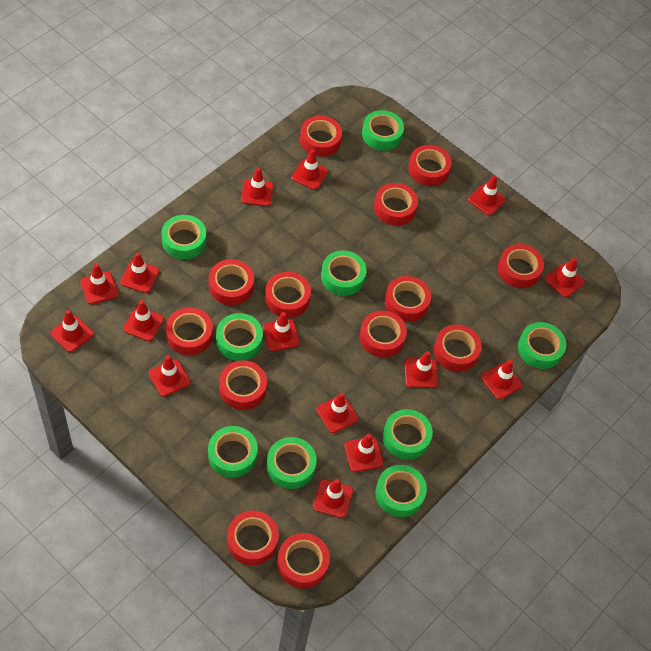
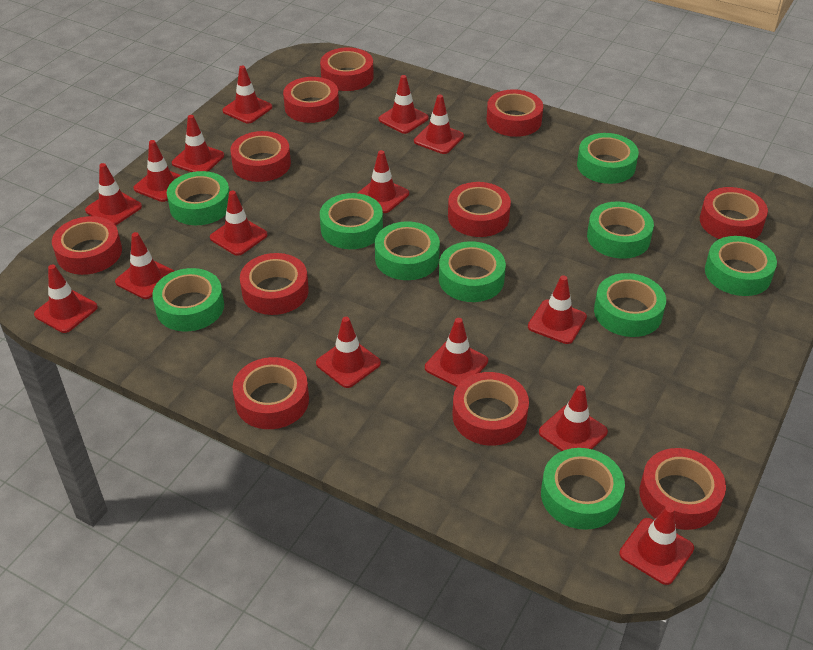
green tape: [162,215,206,259] [208,426,258,478] [216,313,263,361] [266,437,317,489] [321,250,367,296] [362,110,404,151] [375,465,427,517] [383,409,433,460] [518,322,566,369] = 9 -> [152,268,224,331] [167,171,229,225] [320,193,383,249] [375,221,440,280] [439,241,506,302] [541,448,625,530] [577,133,639,184] [587,201,654,259] [594,273,666,337] [705,236,777,296] = 10
red tape: [166,308,213,355] [209,259,254,305] [219,360,267,410] [227,511,279,565] [265,272,311,318] [277,533,330,588] [300,116,342,157] [360,310,407,358] [374,183,418,226] [385,276,431,322] [408,145,452,186] [434,324,482,372] [498,244,544,288] = 13 -> [52,216,122,275] [230,131,291,182] [233,357,309,429] [240,253,309,315] [283,77,339,123] [320,47,374,91] [448,182,511,237] [452,372,529,446] [486,89,543,137] [639,448,726,530] [700,187,768,239] = 11

